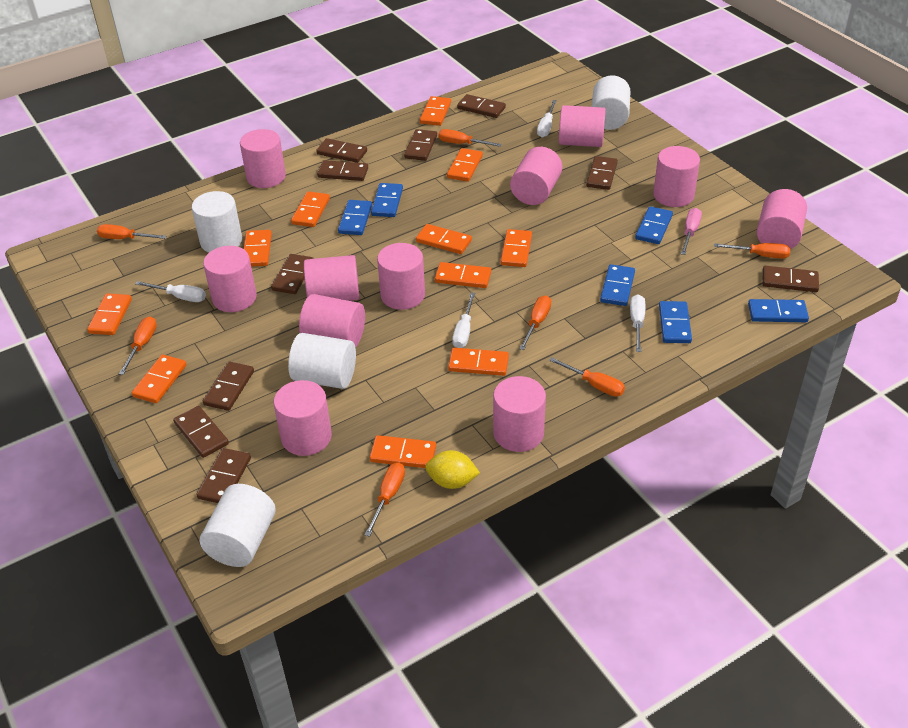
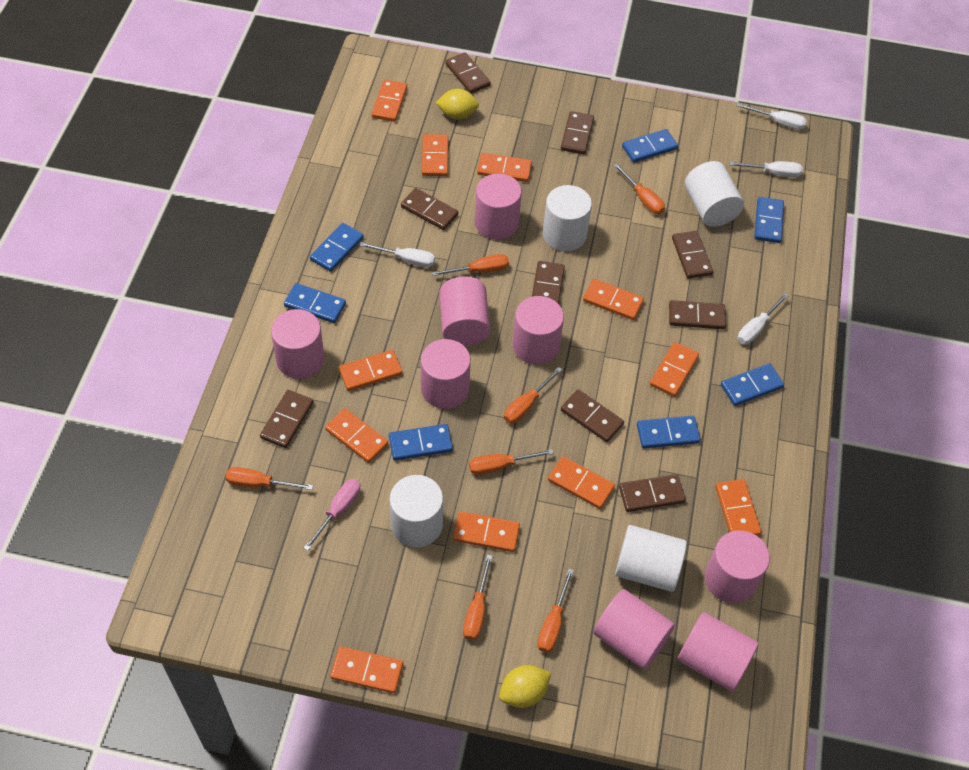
blue domino: [338,200,372,235] [371,183,403,217] [600,264,635,306] [635,206,673,244] [659,301,692,343] [748,299,809,322] = 6 -> [284,283,346,323] [310,223,364,272] [389,424,453,461] [622,129,678,163] [637,416,701,449] [721,363,784,406] [754,197,784,243] = 7
brown domino: [173,406,229,458] [196,448,251,503] [203,361,254,411] [271,254,314,294] [316,138,367,163] [317,160,368,181] [404,129,437,161] [457,94,506,118] [586,156,618,190] [763,266,819,292] = 10 -> [260,390,313,448] [401,188,458,230] [445,52,491,94] [532,261,565,304] [561,111,594,154] [561,389,624,442] [619,474,686,512] [669,300,726,329] [672,231,713,279] = 9
pink cylinder: [203,246,257,312] [240,129,286,188] [274,380,332,456] [299,294,365,348] [304,255,359,301] [377,243,425,310] [493,376,546,452] [510,147,562,205] [559,105,606,147] [653,146,700,207] [757,189,807,249] = 11 -> [271,309,324,379] [421,339,471,409] [439,276,490,346] [475,174,522,240] [512,296,564,365] [594,589,675,669] [678,612,759,691] [705,530,770,603] = 8
yellow lemon: [425,450,480,489] = 1 -> [436,89,479,119] [499,665,551,708] = 2

